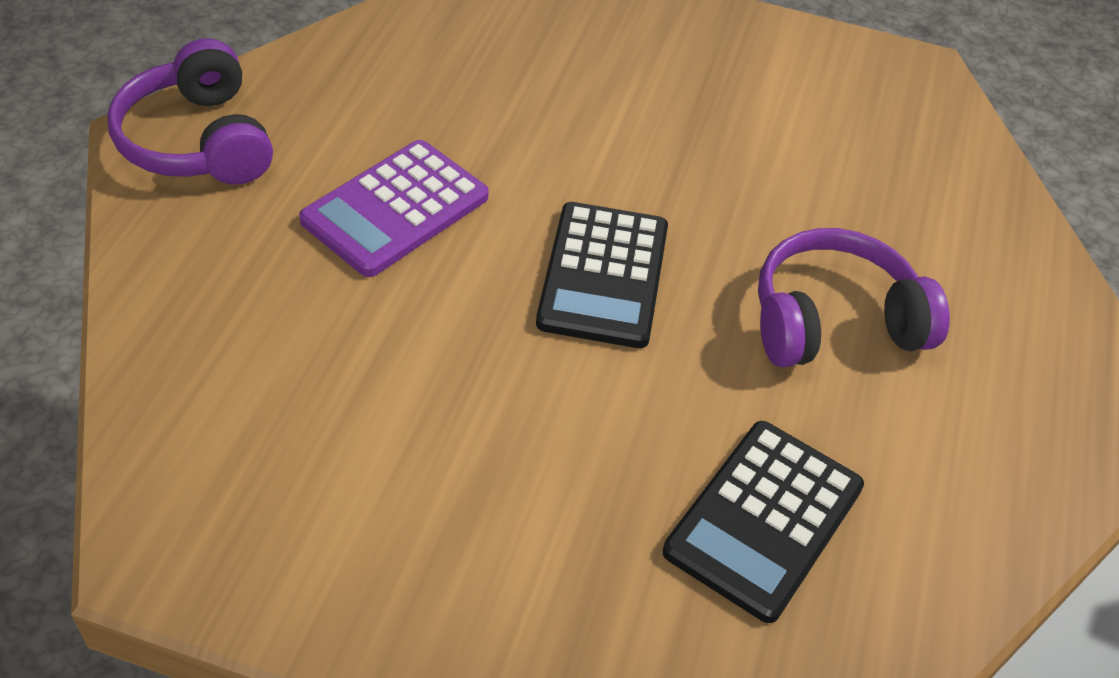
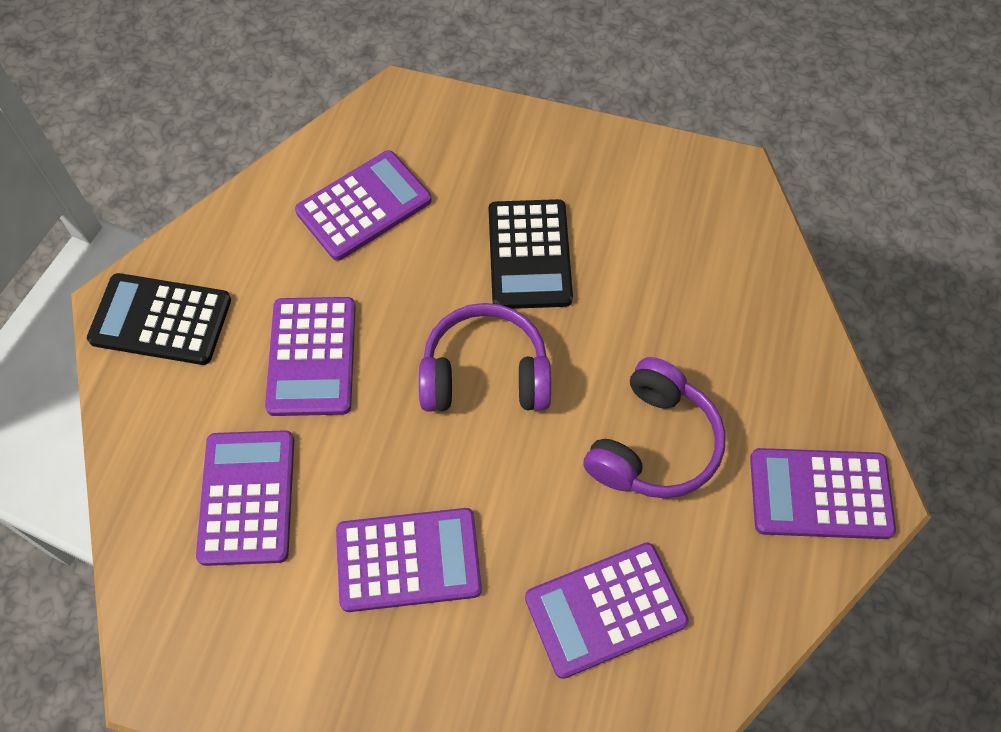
purple calculator: [299,140,489,277] = 1 -> [196,430,294,566] [265,297,356,416] [295,150,432,261] [336,508,482,612] [525,542,689,679] [750,448,896,539] = 6

